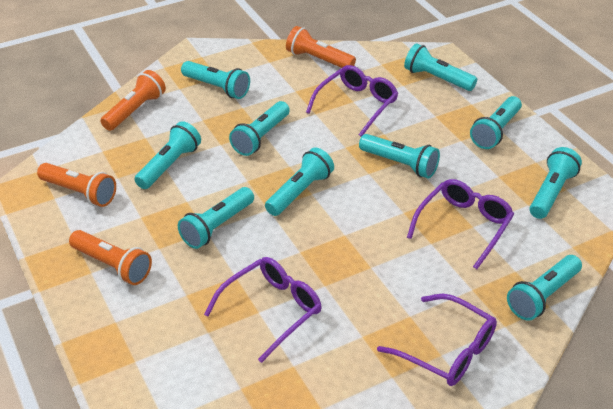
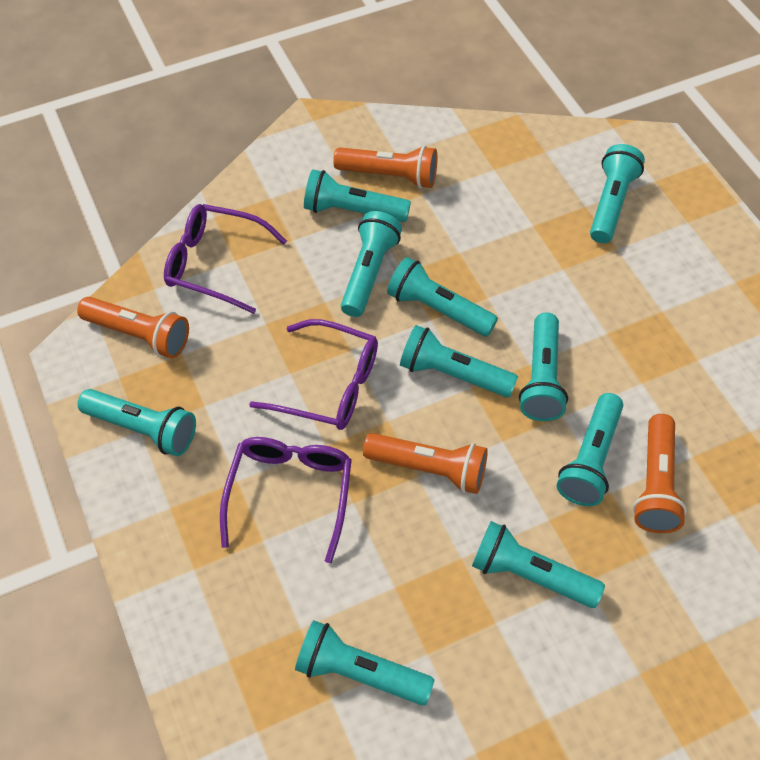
purple glasses: [204,257,322,363] [306,65,398,137] [377,294,497,386] [407,179,514,269] = 4 -> [164,204,287,314] [220,437,352,563] [249,319,378,430] = 3

